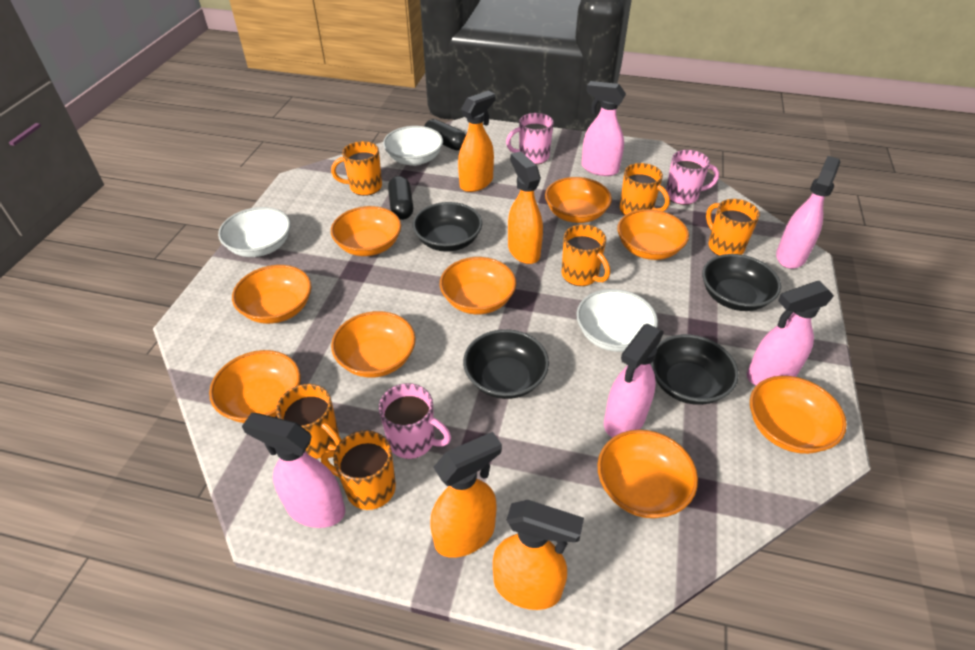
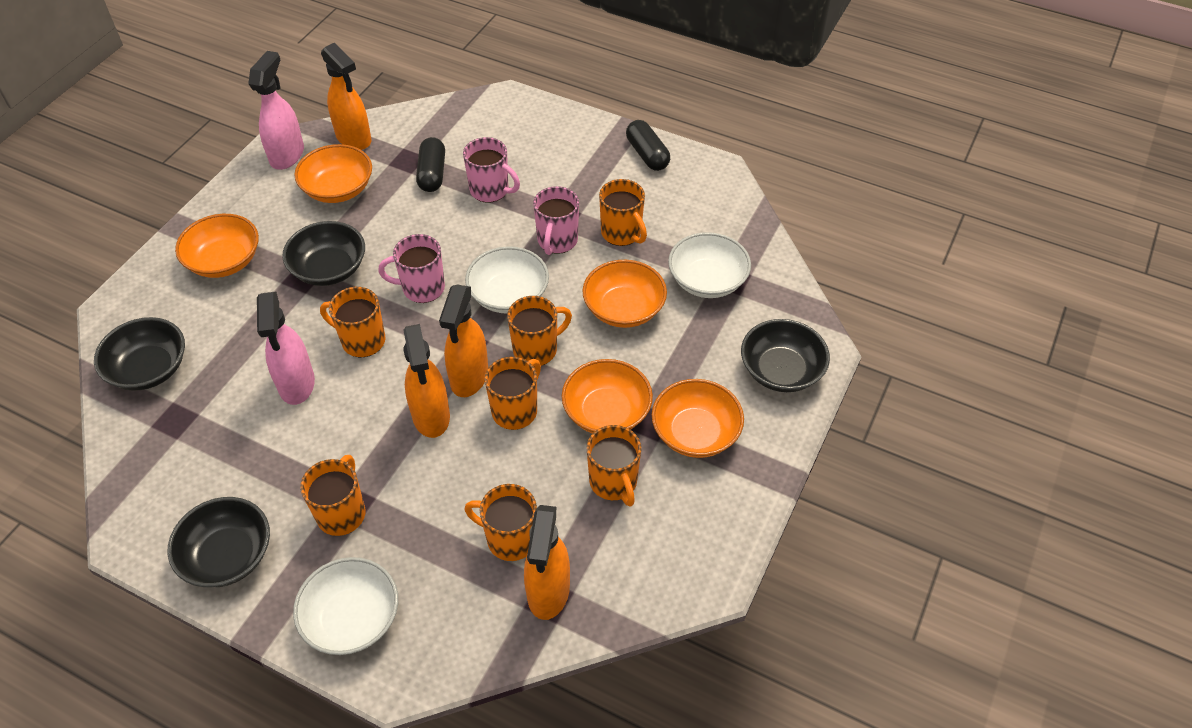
orange bowl: [209,350,301,423] [232,265,312,324] [331,206,401,256] [331,311,416,378] [440,257,516,314] [545,177,612,223] [597,430,698,518] [617,209,689,260] [750,376,847,454] = 9 -> [175,214,259,278] [294,144,372,203] [562,359,653,434] [582,260,667,328] [652,379,744,458] = 5
orange mug: [276,384,342,459] [321,430,396,510] [331,141,382,196] [562,224,610,286] [620,163,670,215] [706,199,760,256] = 6 -> [300,455,365,536] [320,287,385,357] [465,484,537,561] [485,357,541,430] [507,296,572,366] [587,425,641,507] [599,179,647,246] = 7
pink spray bottle: [242,413,345,528] [581,81,626,176] [604,324,664,438] [747,281,834,385] [776,156,840,269] = 5 -> [248,51,304,170] [257,291,315,405] = 2

